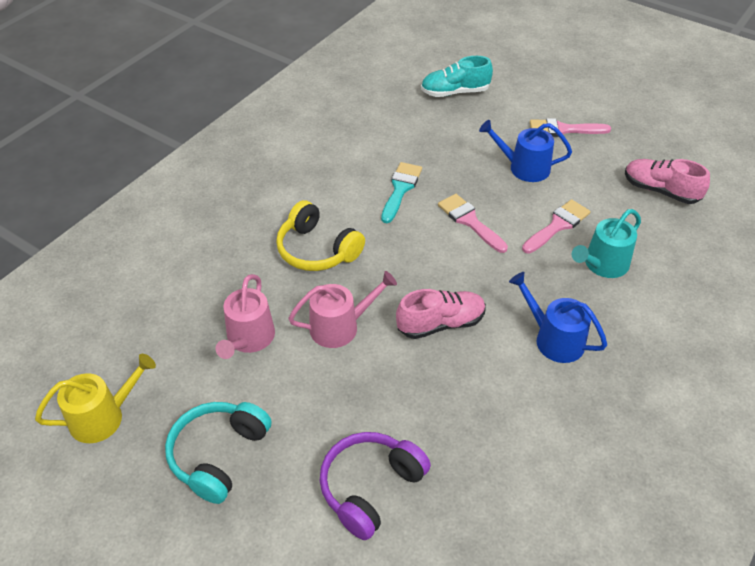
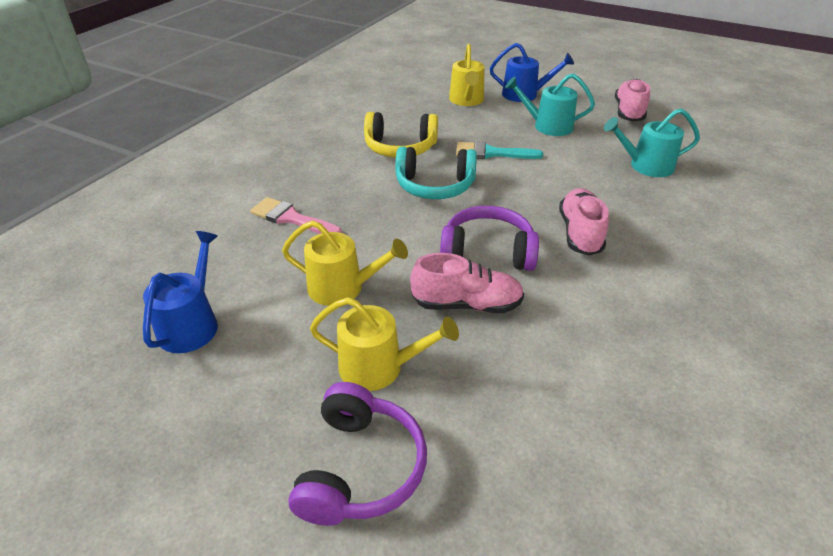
pink brush: [438,194,508,253] [522,199,591,254] [530,118,611,137] = 3 -> [250,197,342,234] = 1
pink shoe: [396,289,486,339] [625,159,710,204] = 2 -> [410,253,524,313] [559,188,609,256] [615,79,650,122] = 3
pink watering can: [216,274,275,359] [288,271,397,348] = 2 -> none = 0
purple headphones: [320,432,431,540] = 1 -> [289,382,427,526] [440,206,539,271] = 2
turquoise shoe: [421,56,493,97] = 1 -> none = 0
turquoise watering can: [572,209,641,278] = 1 -> [505,74,595,136] [604,108,700,177] = 2
yellow watering can: [35,354,156,443] = 1 -> [282,221,408,306] [310,297,459,391] [449,44,484,106] = 3

